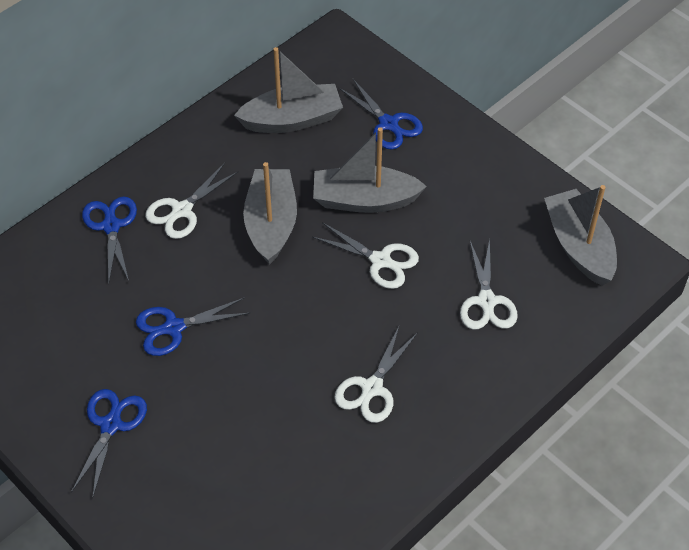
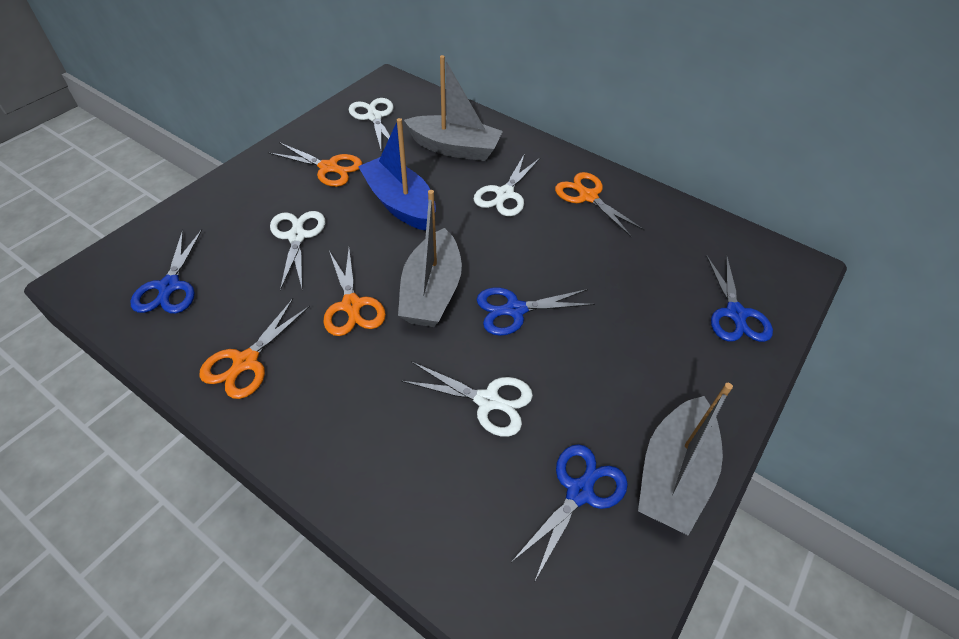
blue boat: none = 0 -> [358,118,436,231] = 1
grey boat: [234,47,343,133] [243,162,297,265] [313,127,427,213] [544,185,617,286] = 4 -> [398,190,462,327] [404,55,503,161] [638,383,733,536] = 3
orange scissors: none = 0 -> [199,299,310,399] [269,142,362,187] [323,249,386,336] [555,172,645,238] = 4

